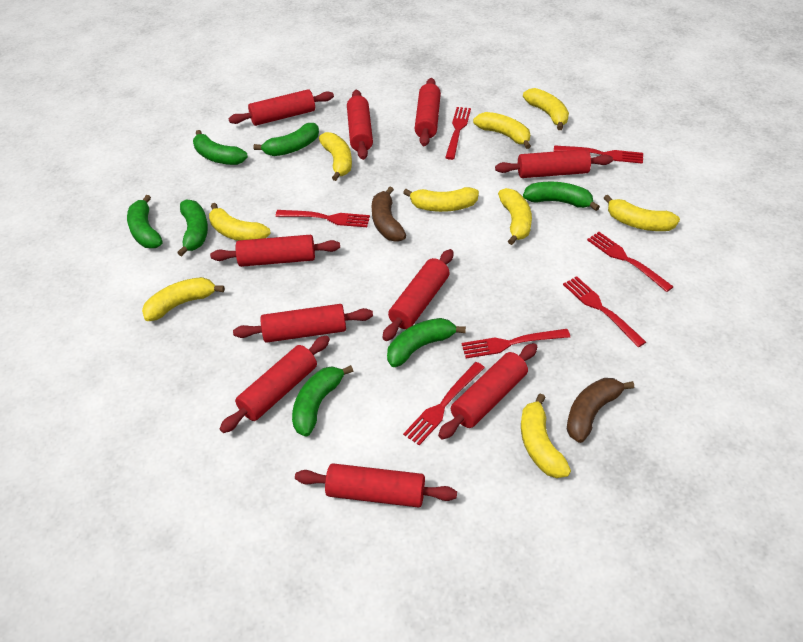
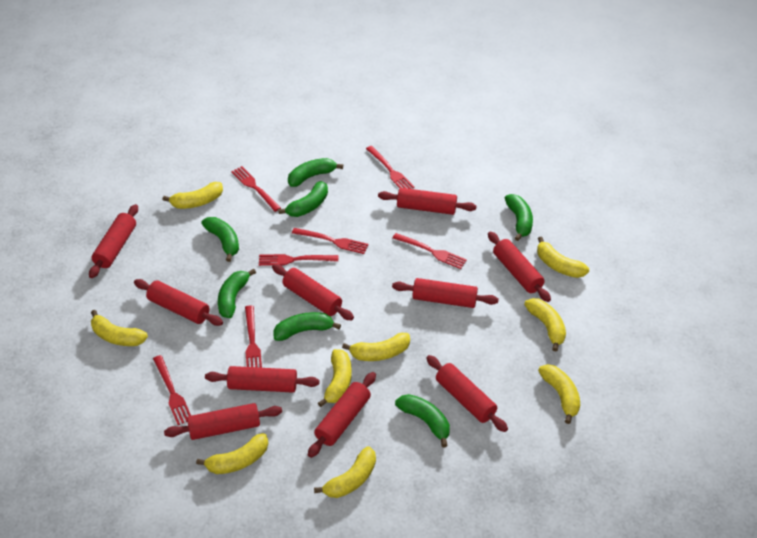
brown banana: [372,187,406,242] [566,378,634,443] = 2 -> none = 0

